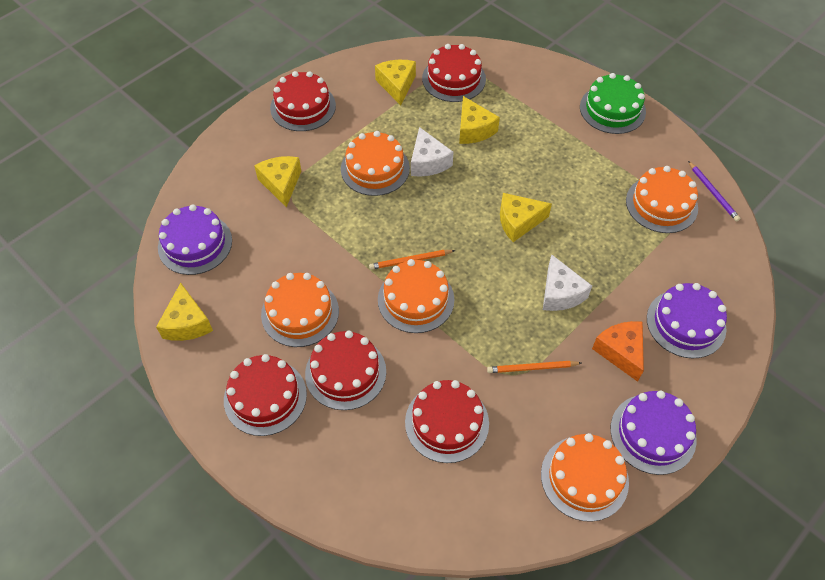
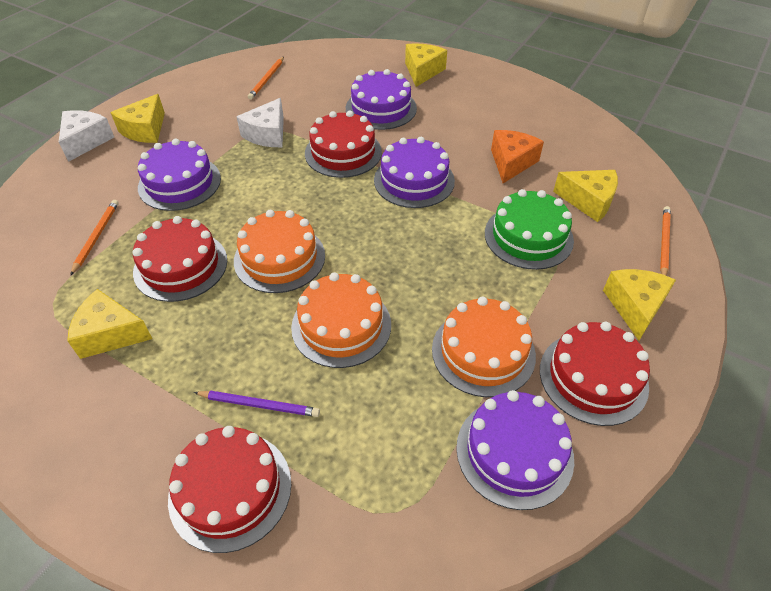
orange cake: [261,273,339,347] [341,131,410,196] [378,259,455,333] [541,433,629,522] [626,166,698,233] = 5 -> [234,210,325,293] [291,272,391,368] [432,297,536,397] = 3
orange pencil: [369,250,455,270] [487,361,581,373] = 2 -> [70,200,119,276] [248,57,284,99] [660,206,671,275] = 3
purple cake: [158,204,232,275] [611,391,697,475] [647,283,727,358] = 3 -> [138,139,221,211] [346,69,417,130] [374,137,455,208] [456,390,574,510] = 4
red cake: [224,354,307,436] [270,71,336,131] [305,331,386,410] [405,380,489,463] [422,44,486,102] = 5 -> [133,216,227,302] [168,426,291,553] [305,111,382,178] [540,322,650,426] = 4

